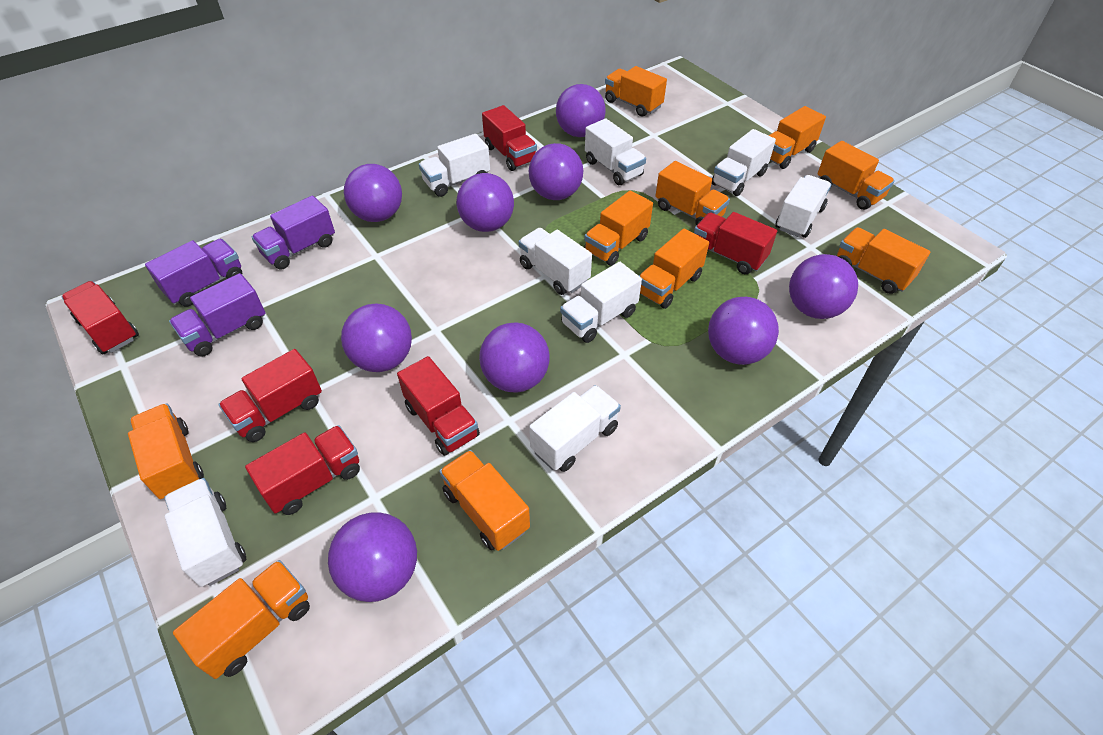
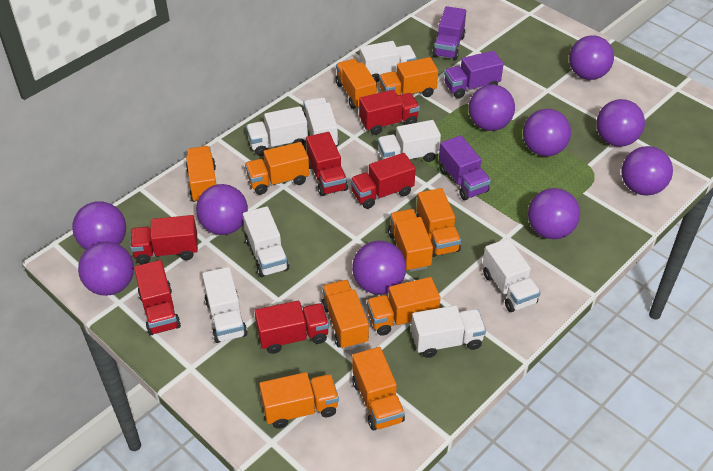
purple ball: [328,512,417,602] [341,304,412,372] [344,164,402,222] [457,173,514,232] [479,322,550,393] [529,143,583,200] [556,84,606,137] [708,297,779,365] [789,254,858,319] = 9 -> [72,201,126,250] [78,242,134,296] [196,184,248,235] [352,241,406,295] [469,84,515,131] [523,109,571,156] [528,188,580,239] [569,35,614,80] [596,99,645,147] [621,146,673,195] = 10

